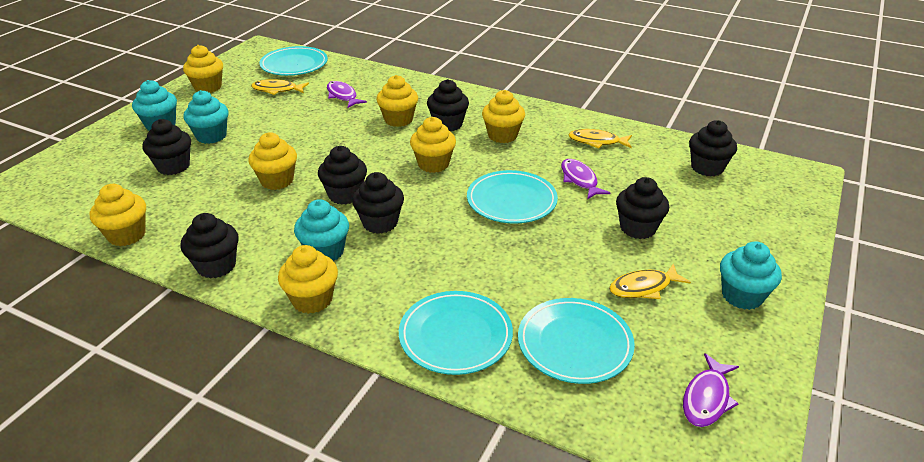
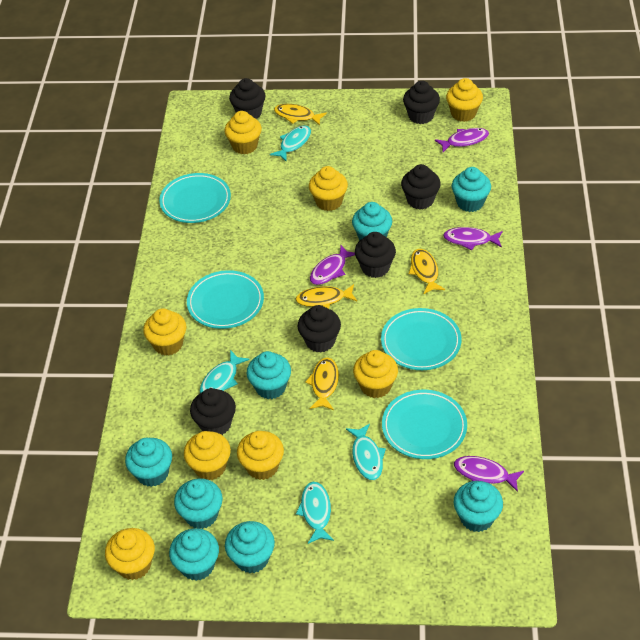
black cupcake: [143,119,191,175] [181,213,239,279] [318,146,367,205] [352,172,404,234] [427,79,469,132] [616,177,669,239] [689,120,737,177] = 7 -> [190,388,236,435] [229,78,265,119] [298,305,341,353] [355,232,396,278] [401,164,441,210] [403,81,440,124] = 6
purple fish: [327,81,367,108] [561,159,610,199] [683,353,739,427] = 3 -> [310,245,355,285] [435,128,489,152] [443,227,503,250] [454,456,524,492] = 4
turquoise cupcake: [132,80,177,131] [183,90,229,144] [294,199,349,261] [720,242,782,310] = 4 -> [125,438,172,487] [169,528,219,581] [174,478,223,529] [225,521,275,573] [246,351,291,399] [352,202,392,241] [452,167,491,212] [454,481,503,532] = 8
turquoise fish: none = 0 -> [200,350,250,393] [270,125,311,162] [296,482,334,544] [346,424,386,480] = 4
yellow cupcake: [90,184,146,246] [183,45,223,93] [248,132,297,190] [278,245,338,314] [376,75,418,127] [410,117,456,173] [482,90,525,143] = 7 -> [105,528,155,580] [143,308,186,356] [184,431,231,480] [224,111,262,154] [237,431,284,480] [309,166,348,211] [353,350,398,398] [446,78,483,122] = 8
yellow fish: [251,79,309,95] [568,129,632,149] [609,263,691,299] = 3 -> [274,104,327,126] [295,284,357,309] [305,357,339,410] [409,249,445,295] = 4

